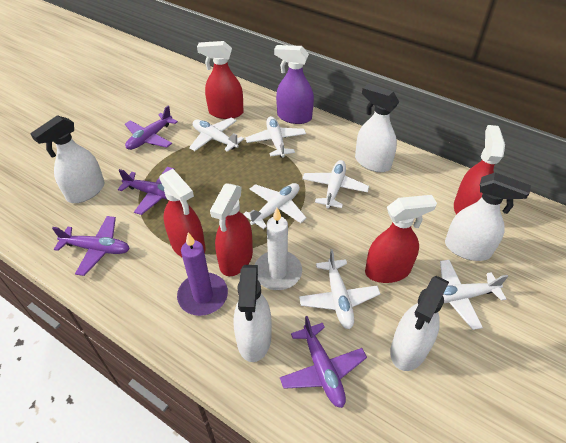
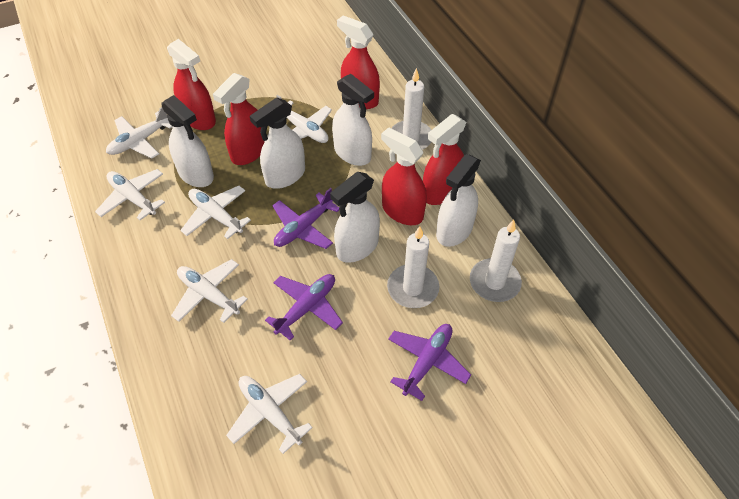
purple candle: [177,233,228,316] = 1 -> none = 0
purple plane: [52,216,130,276] [118,167,174,215] [125,106,178,150] [280,316,367,408] = 4 -> [265,274,343,340] [272,188,339,249] [388,324,471,401] = 3
purple spray bottle: [274,45,314,124] = 1 -> none = 0
white candle: [255,208,302,290] = 1 -> [387,226,439,308] [391,68,431,150] [470,220,522,302] = 3

